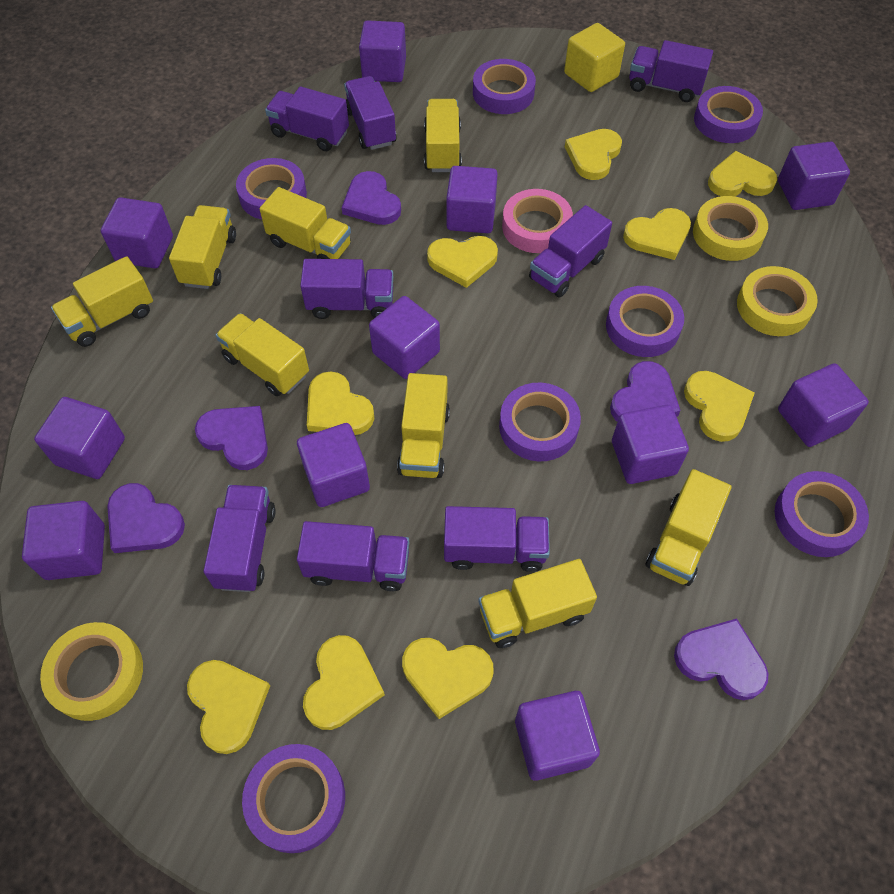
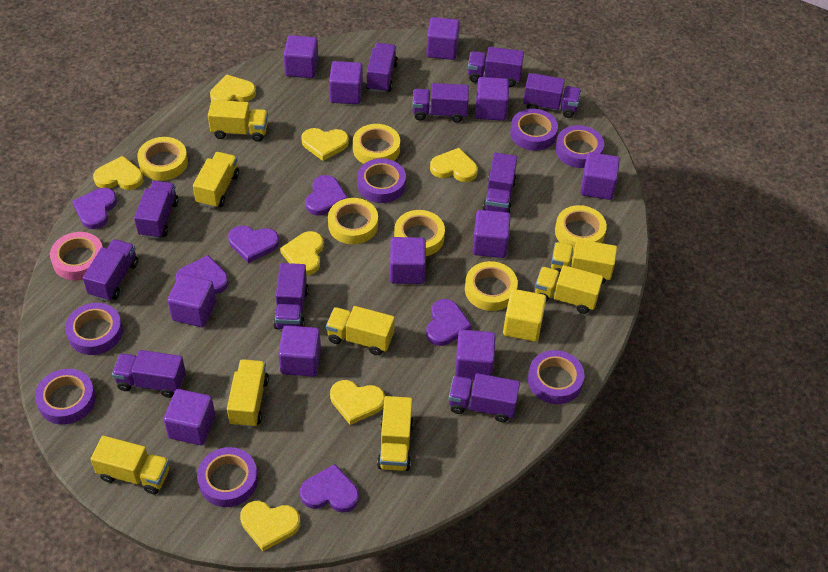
purple heart: [107,483,185,553] [195,406,268,470] [342,171,401,225] [610,361,681,422] [674,618,769,700] = 5 -> [72,188,117,229] [176,255,229,294] [228,226,279,263] [300,464,359,512] [305,175,348,216] [426,299,472,346] = 6
purple truck: [204,485,276,592] [265,86,349,151] [297,521,409,591] [300,259,393,319] [344,76,397,150] [444,506,550,572] [529,205,612,298] [629,40,713,102] = 8 -> [83,239,138,301] [112,350,186,398] [134,181,179,239] [273,263,309,329] [366,43,398,93] [412,83,469,123] [449,373,520,422] [468,47,524,87] [483,153,517,213] [523,73,581,118] = 10
yellow heart: [187,660,270,754] [303,635,385,730] [307,372,374,435] [402,638,494,719] [427,236,498,288] [565,129,622,180] [623,208,691,260] [684,371,755,442] [708,151,777,197] = 9 -> [93,156,143,190] [210,75,256,102] [240,501,300,551] [280,231,324,275] [301,128,349,161] [330,380,385,425] [430,148,478,182] = 7
yellow tape: [40,622,143,721] [693,196,768,261] [737,266,818,336] = 3 -> [137,137,188,181] [328,198,378,244] [353,124,400,164] [394,210,445,256] [465,261,518,311] [555,205,607,251] = 6

